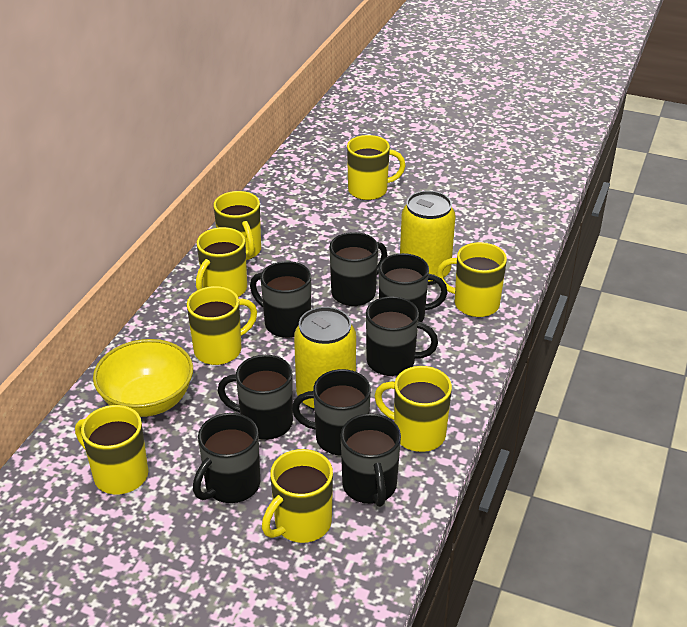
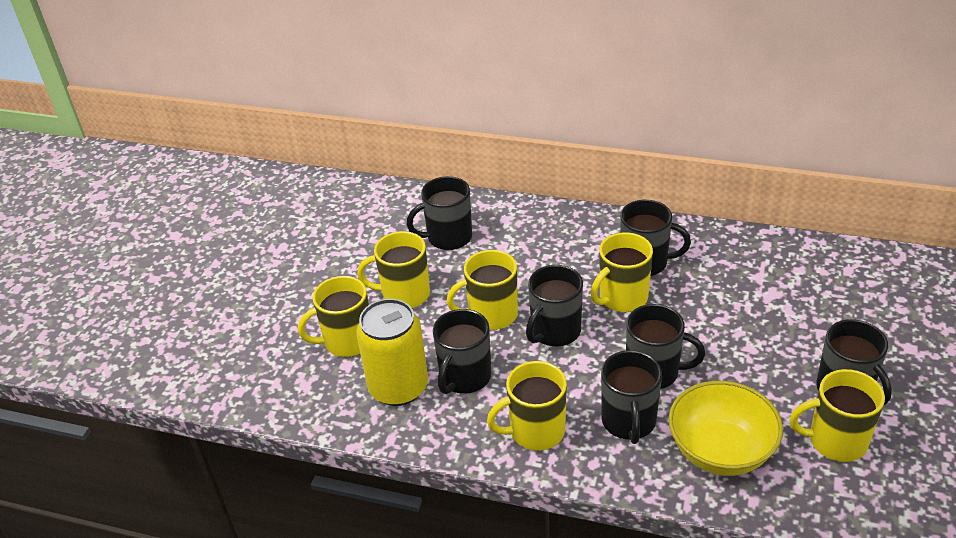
black mug: [193,413,260,503] [218,355,293,440] [250,261,311,338] [292,369,371,455] [329,232,387,306] [341,413,401,507] [366,296,438,376] [379,253,448,322] = 8 -> [407,176,472,250] [433,309,491,394] [526,265,583,347] [601,350,662,444] [620,200,691,276] [626,304,705,389] [816,319,892,405] = 7
yellow can: [294,307,356,410] [400,191,456,285] = 2 -> [356,299,428,406] = 1
yellow mug: [75,405,148,494] [187,286,257,365] [196,227,247,297] [214,191,261,260] [262,449,333,543] [347,135,406,200] [374,366,452,452] [436,242,507,317] = 8 -> [298,276,369,357] [357,231,430,308] [446,250,518,330] [487,361,567,451] [590,232,653,312] [790,369,885,462] = 6

